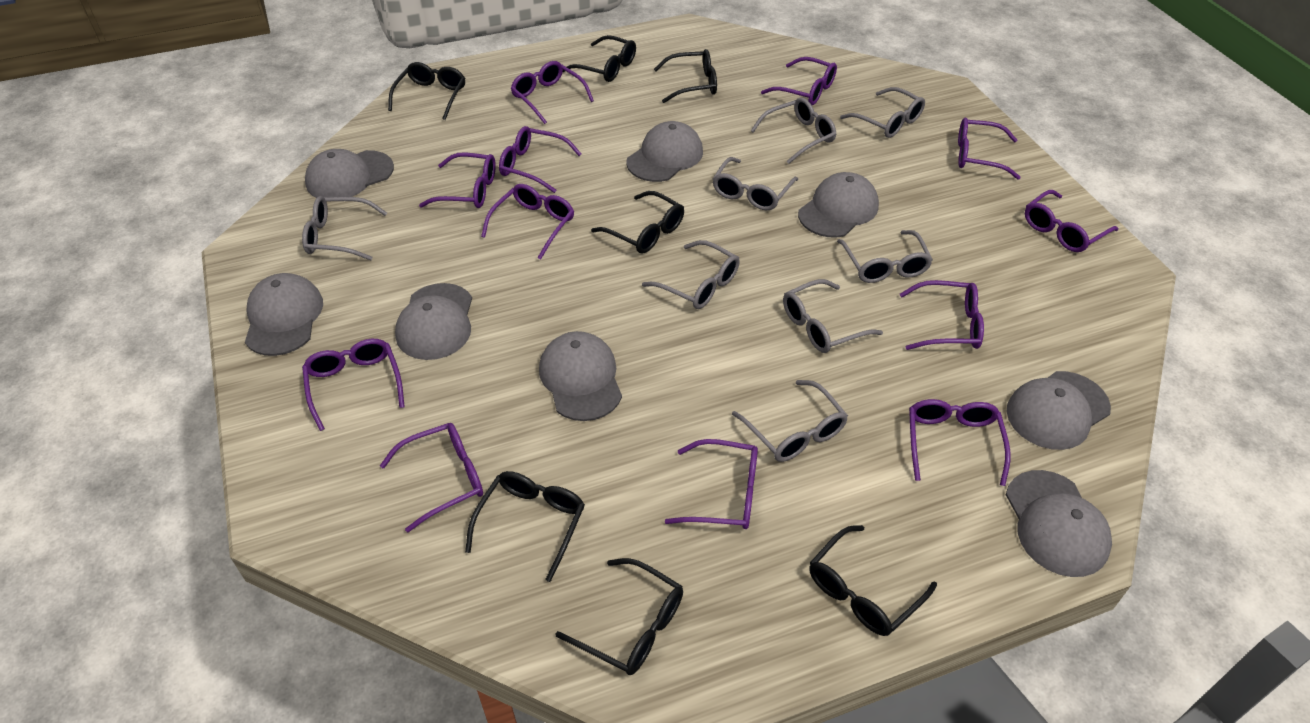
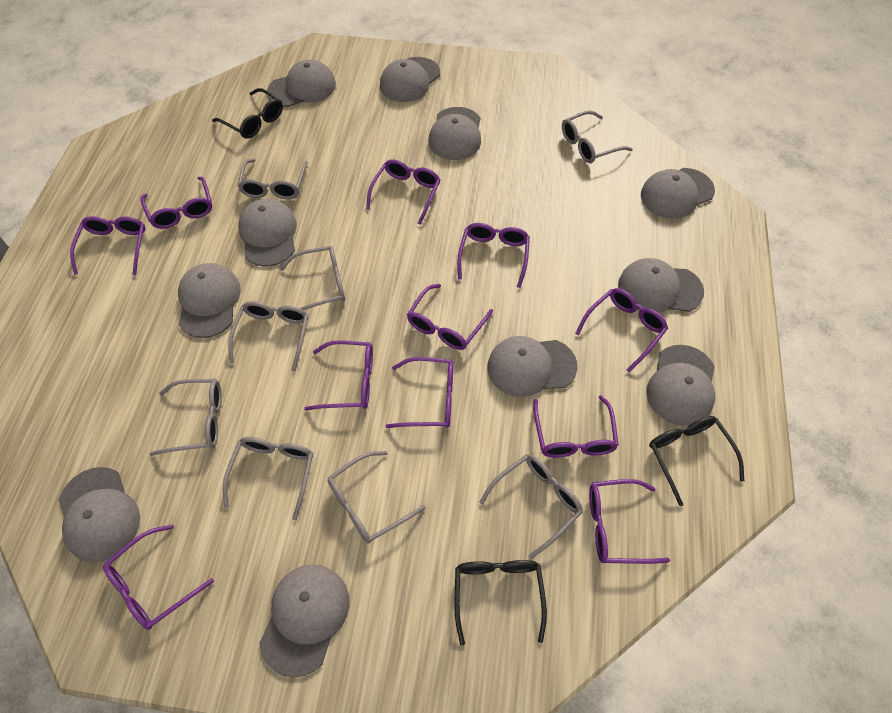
black glasses: [388,62,465,120] [465,471,585,582] [555,558,683,675] [563,35,636,82] [591,191,684,254] [654,49,717,103] [809,525,937,636] = 7 -> [212,88,283,139] [455,560,547,646] [649,416,744,506] = 3
grey cap: [245,273,323,356] [305,149,394,198] [395,283,472,360] [539,331,622,421] [626,121,703,182] [798,172,879,238] [1006,470,1112,577] [1007,371,1111,450] = 8 -> [58,467,140,562] [178,263,241,338] [238,199,297,267] [259,564,349,677] [267,60,336,107] [380,57,440,102] [429,107,481,160] [487,336,578,397] [618,258,704,313] [641,168,715,219] [646,345,715,426] = 11
purple glasses: [302,339,405,431] [380,423,483,533] [419,152,496,208] [481,184,574,260] [499,126,581,193] [511,61,594,124] [665,439,758,529] [761,57,837,105] [900,280,984,350] [909,399,1011,486] [958,118,1021,180] [1025,190,1118,252] = 12 -> [70,216,146,275] [103,524,214,630] [140,177,212,229] [304,340,373,411] [366,159,441,225] [385,357,454,428] [407,284,493,350] [457,223,530,288] [533,395,619,458] [575,288,668,372] [589,479,670,564] = 11

